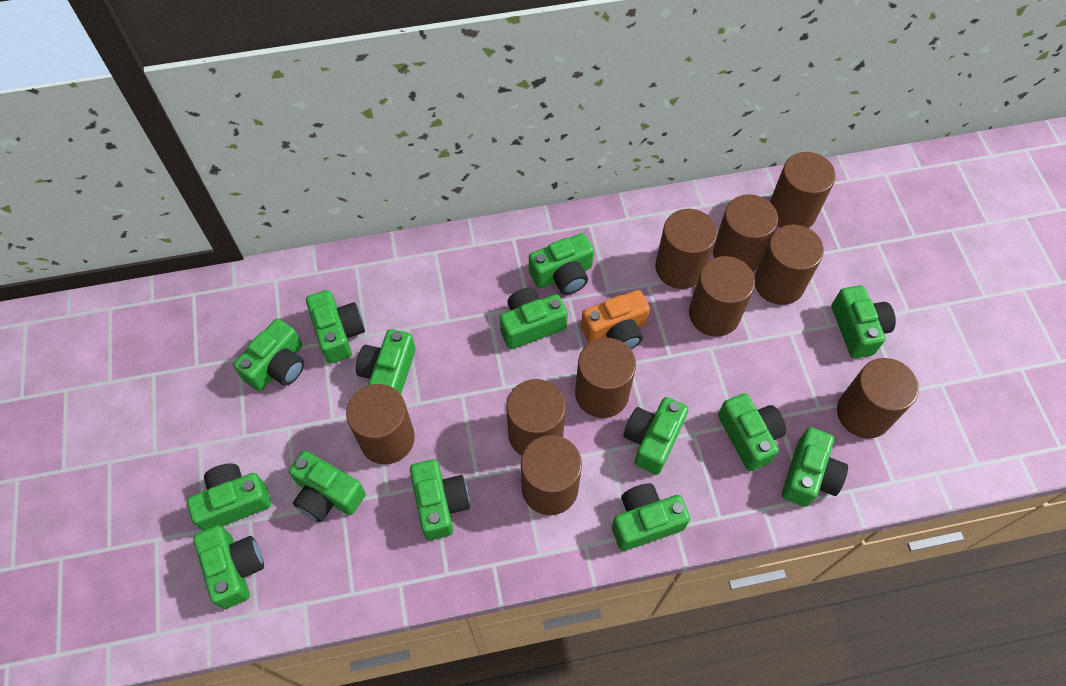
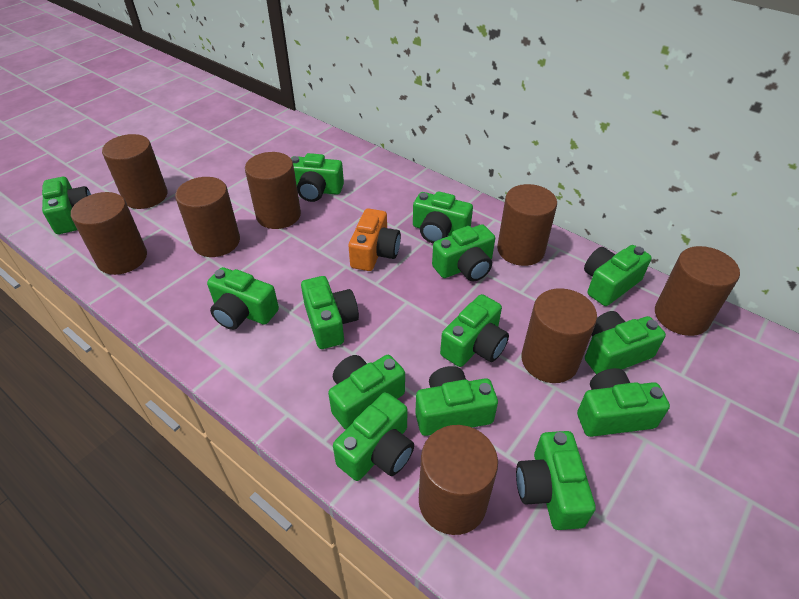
brown cylinder: [346,384,415,464] [506,379,566,456] [521,435,582,515] [575,338,636,418] [655,209,717,289] [689,256,755,337] [713,194,778,271] [754,224,824,305] [770,152,836,228] [837,358,919,438] = 10 -> [71,192,147,275] [102,134,167,209] [175,177,240,257] [245,152,301,229] [419,425,498,535] [497,184,557,266] [521,288,597,383] [655,246,740,336] = 8

